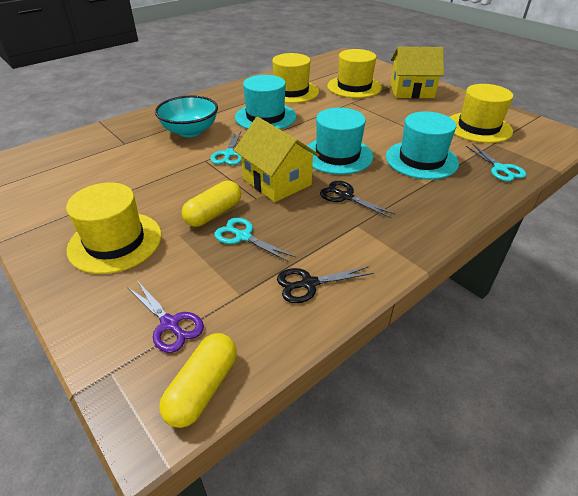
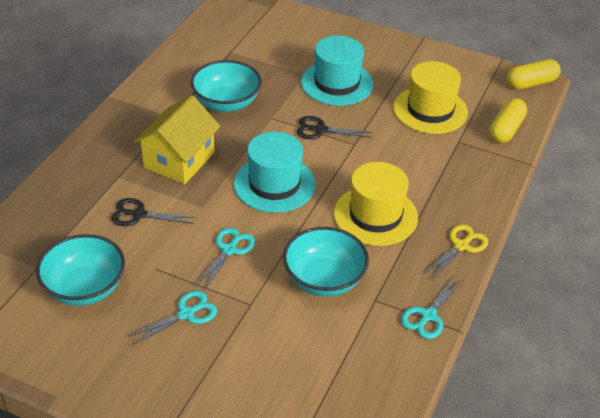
purple scissors: [127,282,204,353] = 1 -> none = 0
turquoise bowl: [155,96,218,137] = 1 -> [36,234,125,306] [190,60,262,112] [283,227,369,297] = 3
turquoise hat: [235,75,296,129] [305,108,373,174] [386,111,459,180] = 3 -> [234,132,316,213] [301,36,373,106] = 2
yellow hat: [66,182,161,274] [272,53,319,103] [327,49,382,98] [450,84,513,143] = 4 -> [334,162,418,246] [393,61,468,134] = 2
yellow house: [234,117,320,202] [390,47,444,99] = 2 -> [134,95,220,184] = 1
yellow scissors: none = 0 -> [425,225,488,279] = 1

